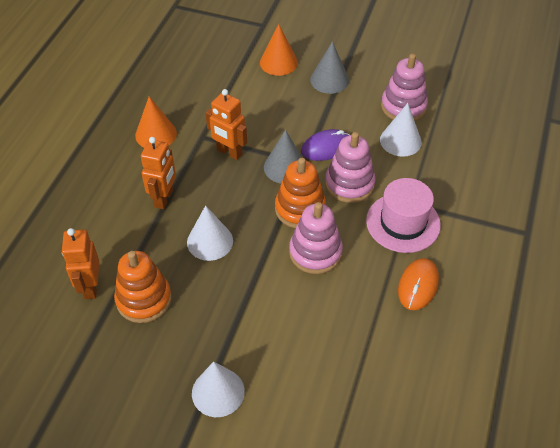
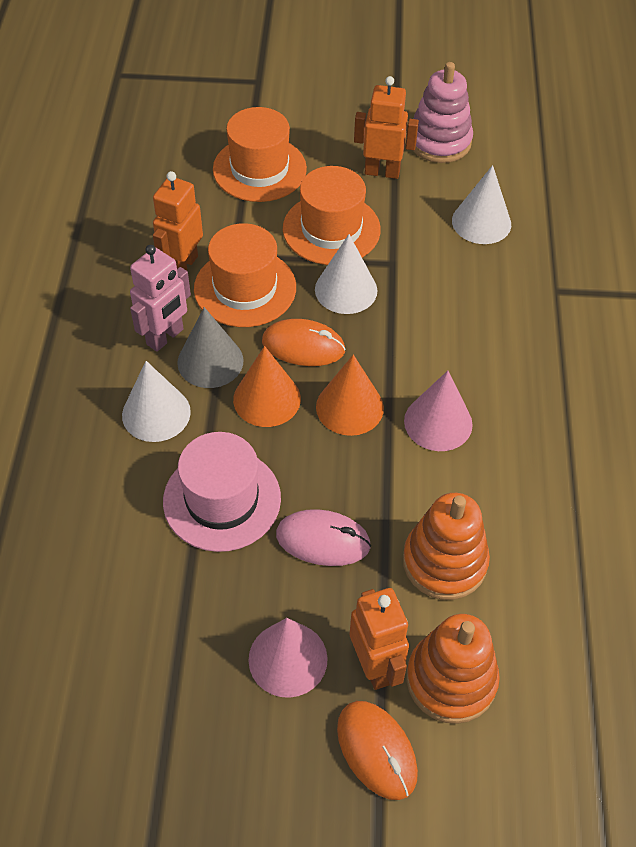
grey cone: [264,130,302,183] [310,41,349,94] = 2 -> [177,307,243,388] = 1
orange hat: none = 0 -> [194,223,296,327] [213,107,307,202] [283,166,381,265] = 3
orange mouse: [398,258,439,310] = 1 -> [262,319,346,366] [337,701,418,800] = 2
pink cone: none = 0 -> [248,618,328,698] [404,371,473,451] = 2
pink mouse: none = 0 -> [276,509,371,566] = 1
pink robot: none = 0 -> [130,245,191,352] = 1
pink stacking toy: [289,202,343,274] [325,132,376,203] [381,54,428,121] = 3 -> [412,62,473,163] = 1
purple mouse: [301,129,350,161] = 1 -> none = 0

